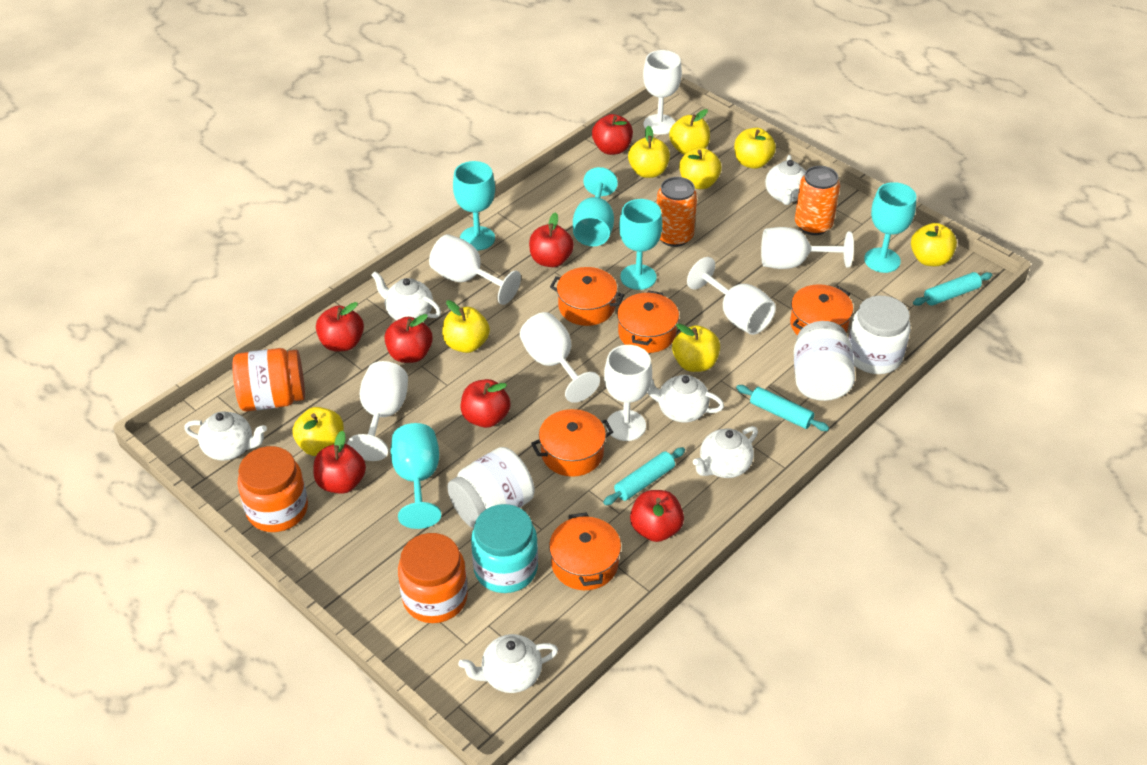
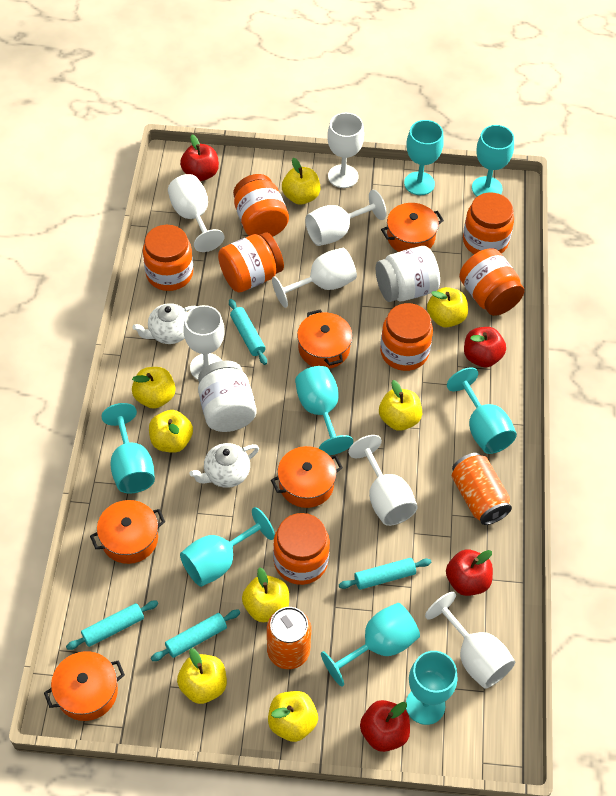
orange jar: [232,348,305,411] [238,446,308,532] [398,533,468,623] = 3 -> [143,225,193,291] [218,233,284,293] [233,174,289,237] [273,513,330,585] [380,303,433,371] [459,248,524,316] [463,193,514,254] = 7
red apple: [314,431,366,494] [316,302,364,352] [384,314,433,363] [461,379,510,428] [529,212,574,267] [592,114,633,155] [630,490,684,542] = 7 -> [180,135,219,181] [360,700,410,752] [446,549,493,596] [464,327,506,367] = 4
turquoise goblet: [391,423,441,529] [453,161,495,250] [573,167,618,246] [619,199,663,290] [864,182,916,273] = 5 -> [101,403,155,493] [180,507,275,587] [295,366,353,455] [321,603,420,687] [404,120,444,195] [406,651,458,725] [447,367,517,454] [472,125,514,196] = 8
turquoise jar: [471,504,538,593] = 1 -> none = 0
turquoise rolling pin: [603,447,685,505] [736,385,829,431] [913,272,992,306] = 3 -> [66,601,158,650] [151,610,240,661] [229,299,267,365] [339,558,432,590] = 4
white jar: [447,447,535,529] [794,321,855,401] [849,296,911,374] = 3 -> [198,361,257,432] [376,246,440,302] = 2
white teapot: [184,411,267,461] [371,271,441,320] [458,634,558,693] [647,374,724,422] [693,426,758,478] [765,155,806,205] = 6 -> [132,303,196,344] [189,443,259,488] = 2

